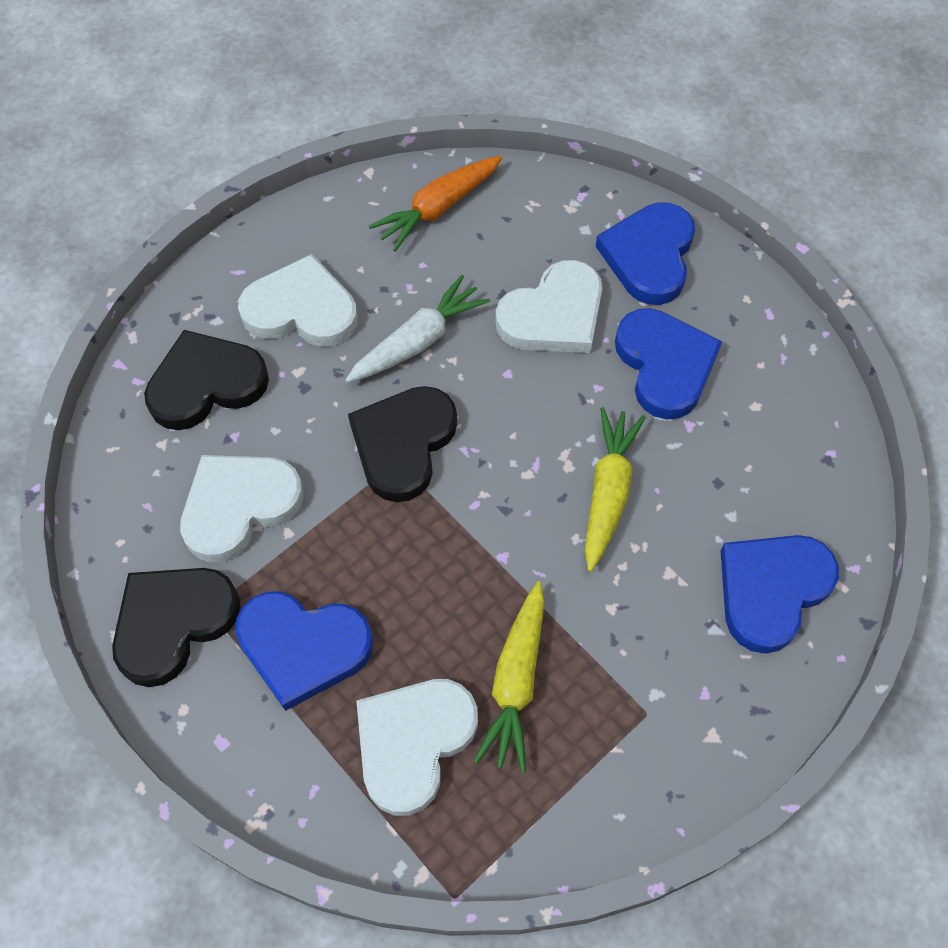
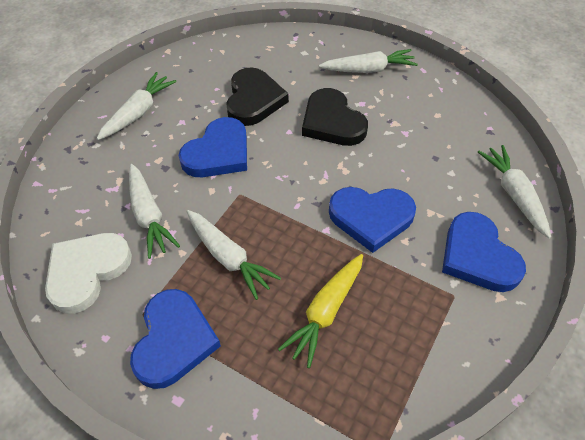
black heart: [112,568,241,687] [144,330,269,430] [348,386,457,502] = 3 -> [226,67,289,126] [302,88,368,146] = 2
orange carrot: [369,156,502,252] = 1 -> none = 0
white carrot: [345,275,490,383] = 1 -> [96,72,177,140] [129,164,180,259] [187,210,281,300] [319,49,418,73] [478,145,551,239] = 5
white heart: [180,455,304,563] [238,254,358,347] [356,679,478,816] [495,260,602,353] = 4 -> [45,233,132,314] = 1
yellow carrot: [474,581,545,773] [585,407,646,571] = 2 -> [278,254,363,368] = 1

